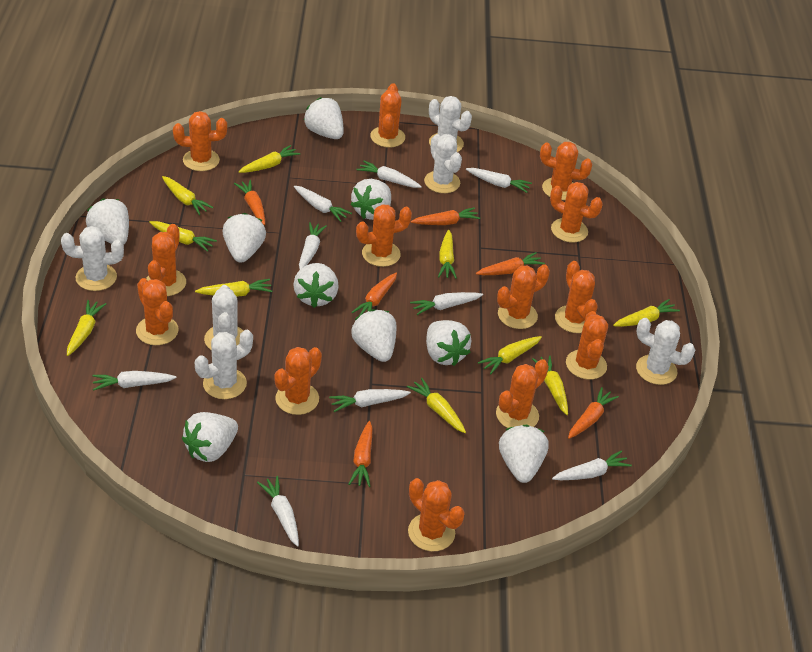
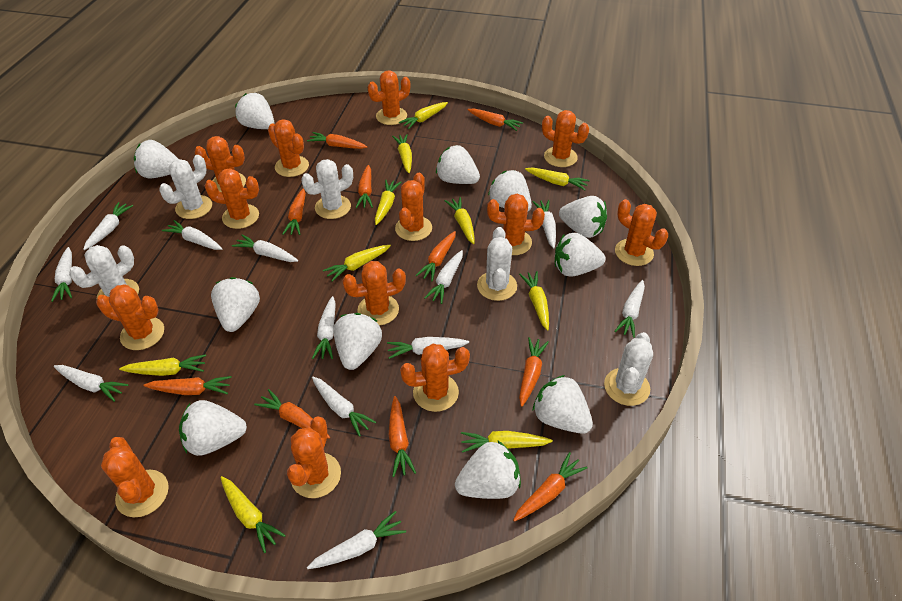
orange carrot: [234,180,265,225] [349,421,373,487] [351,273,397,316] [411,207,480,225] [476,252,545,275] [568,387,619,439] = 6 -> [144,376,232,395] [254,389,330,439] [283,188,306,235] [307,132,367,149] [356,165,373,208] [389,396,416,477] [415,231,456,281] [468,108,523,131] [513,452,588,522] [519,337,549,407] = 10
white cactus: [61,226,124,291] [195,330,253,399] [204,285,243,350] [424,134,462,193] [429,96,472,152] [636,318,695,385] = 6 -> [69,245,139,297] [159,155,212,219] [301,159,353,219] [477,227,517,301] [604,332,653,406] = 5
white carrot: [92,371,176,391] [257,476,299,547] [294,186,352,222] [299,222,327,269] [329,389,411,412] [357,161,422,188] [410,292,483,315] [466,168,532,193] [552,450,632,480] = 9 -> [51,247,72,302] [54,365,129,402] [83,202,133,250] [162,220,222,250] [232,235,298,262] [307,511,406,569] [312,296,336,359] [312,377,376,437] [387,337,469,359] [424,250,463,304] [533,200,556,249] [614,280,645,338] = 12
white strawberry: [86,198,129,244] [182,412,238,462] [222,213,266,263] [293,263,339,308] [303,97,344,139] [351,179,391,220] [352,309,397,362] [426,320,471,366] [499,425,549,483] = 9 -> [134,140,178,178] [179,400,247,456] [211,277,260,332] [235,93,274,129] [333,313,382,370] [436,145,480,184] [455,440,521,499] [488,170,532,211] [533,375,593,434] [555,233,606,277] [559,196,607,238] = 11

